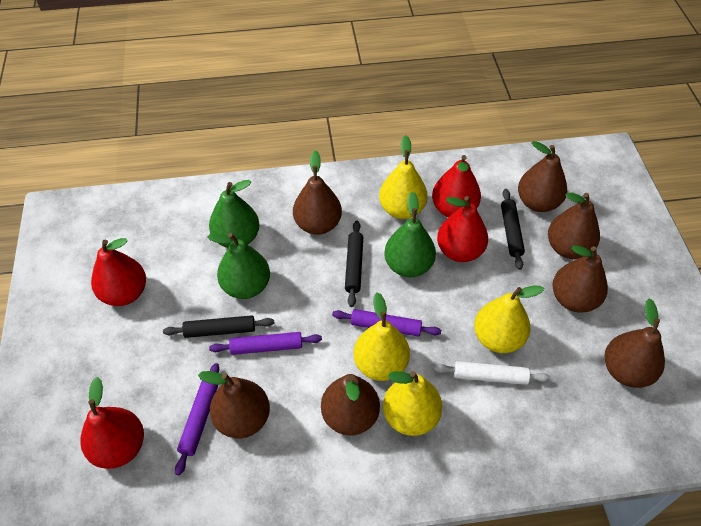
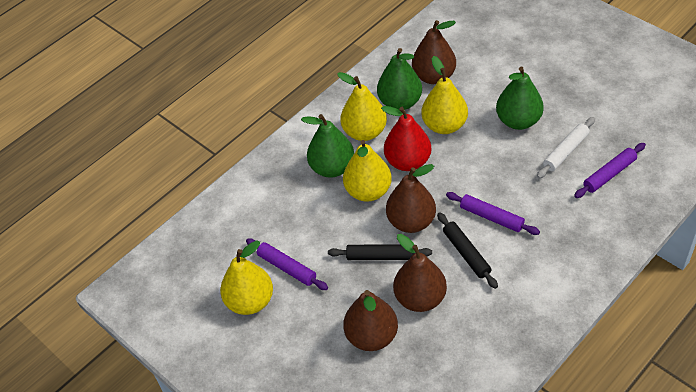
black rolling pin: [163,315,274,338] [345,221,363,307] [501,189,525,270] = 3 -> [328,245,432,260] [437,212,498,289] = 2
brown pear: [198,371,270,438] [293,150,342,235] [321,374,380,436] [518,141,567,212] [548,193,600,259] [552,246,608,313] [605,299,665,388] = 7 -> [343,290,398,351] [386,164,436,233] [393,234,447,312] [412,20,456,84] = 4
red pear: [80,377,144,469] [91,238,146,306] [432,155,481,217] [437,196,488,262] = 4 -> [381,106,432,171] = 1

